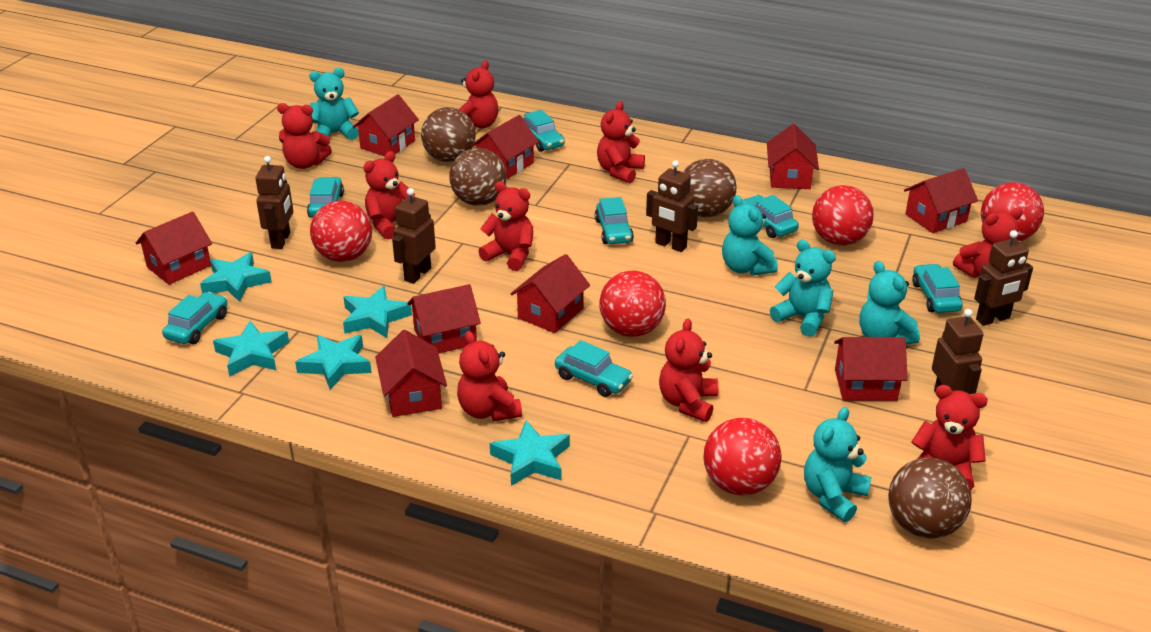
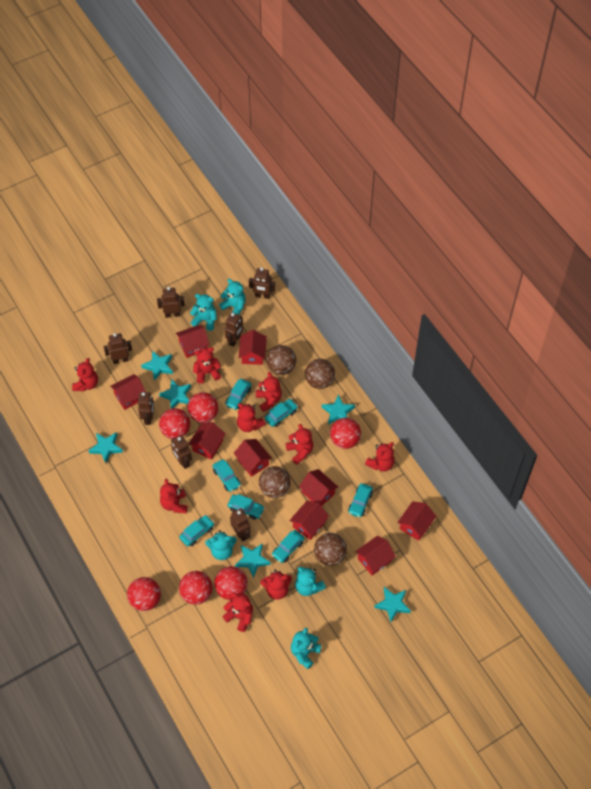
brown robot: [256,156,293,249] [392,188,436,284] [646,160,698,252] [932,309,983,394] [974,230,1033,326] = 5 -> [104,333,132,364] [138,392,154,425] [157,287,185,318] [171,435,192,469] [225,312,243,347] [230,508,250,542] [249,267,275,299] = 7
red ball: [310,201,372,262] [599,271,666,337] [703,418,782,495] [812,185,874,245] [981,182,1044,241] = 5 -> [127,577,161,611] [159,408,190,439] [179,571,213,605] [188,392,218,423] [214,566,248,600] [330,418,361,449] = 6
turquoise star: [200,252,272,302] [213,321,289,377] [295,335,372,390] [343,286,412,338] [490,420,570,486] = 5 -> [88,432,123,463] [141,350,173,381] [159,379,191,409] [235,543,271,578] [322,394,355,424] [374,587,411,622] = 6

